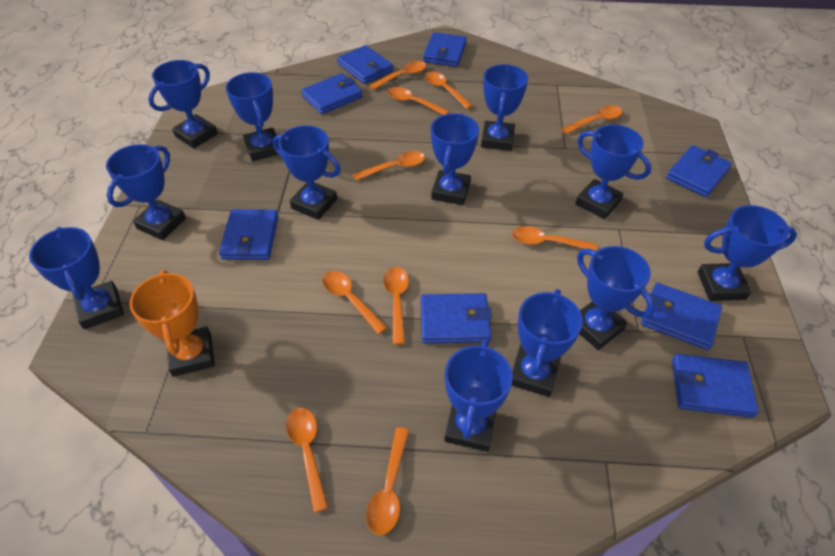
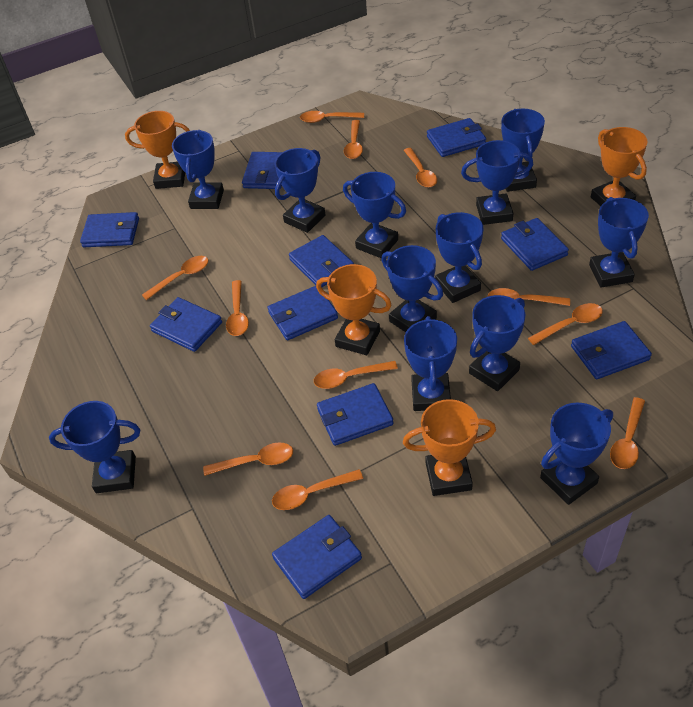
blue wallet: [219,209,279,260] [301,73,363,114] [337,45,393,84] [420,293,492,344] [423,32,467,67] [641,283,722,350] [666,145,732,197] [672,354,759,418] = 8 -> [80,212,139,247] [150,297,222,352] [242,152,282,189] [267,286,338,340] [272,515,362,599] [289,235,354,287] [317,383,394,446] [427,118,486,157] [501,218,569,271] [571,321,652,379] = 10
orange spoon: [286,408,328,512] [322,271,387,334] [353,151,425,181] [366,427,409,535] [369,61,426,90] [383,267,409,345] [388,87,450,115] [425,72,473,109] [512,226,597,251] [561,105,622,134] = 10 -> [142,256,208,300] [203,442,293,476] [226,280,249,336] [272,469,363,510] [300,111,364,123] [314,361,398,389] [344,120,363,159] [404,148,437,188] [488,288,570,306] [528,303,603,345] [610,397,645,469] = 11
orange trophy: [129,270,215,377] = 1 -> [125,111,190,189] [316,264,392,355] [403,399,496,496] [591,127,648,206] = 4

